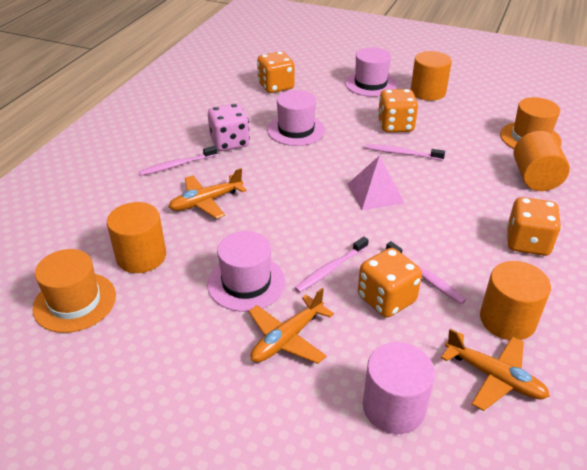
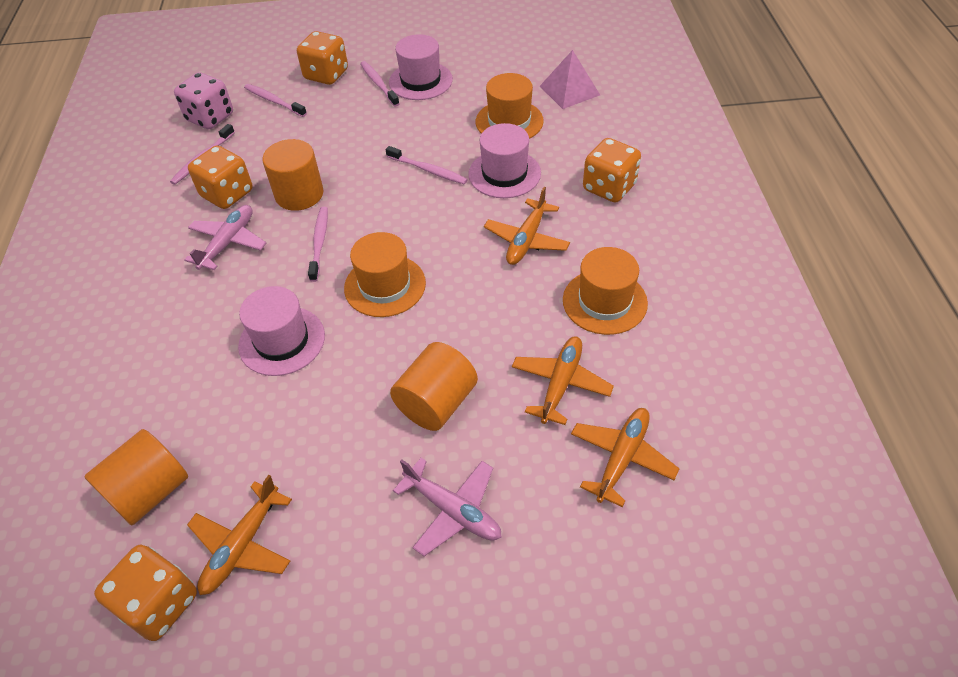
orange cylinder: [107,202,166,273] [411,51,452,101] [480,261,551,340] [514,131,570,191] = 4 -> [84,429,188,525] [262,139,324,211] [390,342,478,431] = 3
orange hat: [32,249,116,333] [500,97,562,149] = 2 -> [344,232,426,317] [476,73,544,139] [563,247,648,335] = 3
orange plane: [169,168,247,219] [249,288,334,364] [441,329,550,411] = 3 -> [187,475,292,595] [484,187,570,265] [512,336,614,425] [571,408,680,507] = 4
pink cylinder: [363,342,435,434] = 1 -> none = 0
pink plane: none = 0 -> [184,205,266,270] [393,458,502,556] = 2
pink toothbrush: [139,146,217,176] [295,237,369,293] [365,144,445,160] [386,241,466,304] = 4 -> [170,124,235,185] [244,84,307,117] [308,207,328,282] [360,61,400,107] [385,146,468,184] = 5

